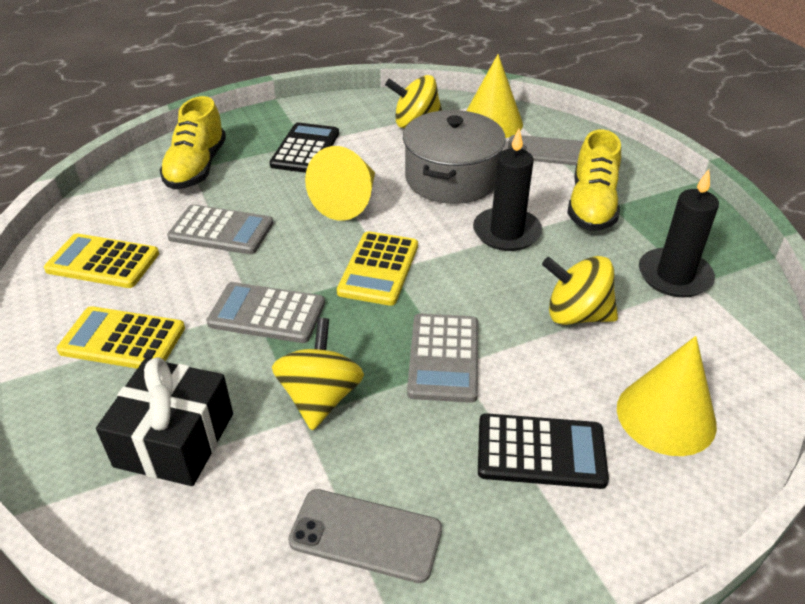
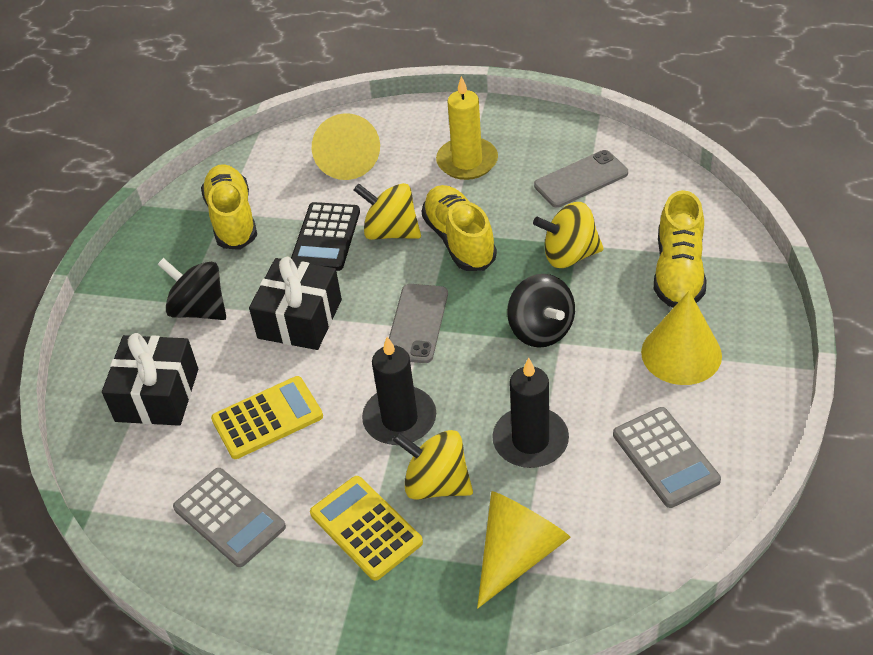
black calculator: [270,123,339,173] [478,413,609,489] = 2 -> [291,202,360,271] = 1
black gift: [96,357,233,486] = 1 -> [102,333,198,426] [249,257,342,350] = 2
black spinning top: none = 0 -> [157,258,226,320] [507,274,575,348] = 2
grey calculator: [167,204,274,254] [207,282,325,343] [407,314,478,403] = 3 -> [173,468,286,567] [613,407,721,508] = 2
grey pot: [403,110,506,204] = 1 -> none = 0
yellow calculator: [44,233,159,288] [57,306,185,369] [337,231,418,306] = 3 -> [211,376,323,459] [310,476,423,580] = 2
yellow candle: none = 0 -> [436,76,498,180] = 1
yellow shoe: [159,96,226,189] [567,130,621,231] = 2 -> [201,164,257,250] [422,185,497,271] [654,190,707,308] = 3

